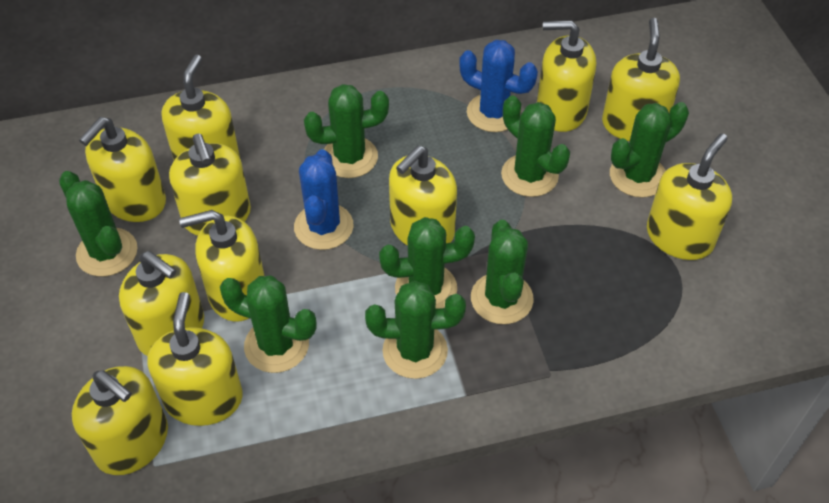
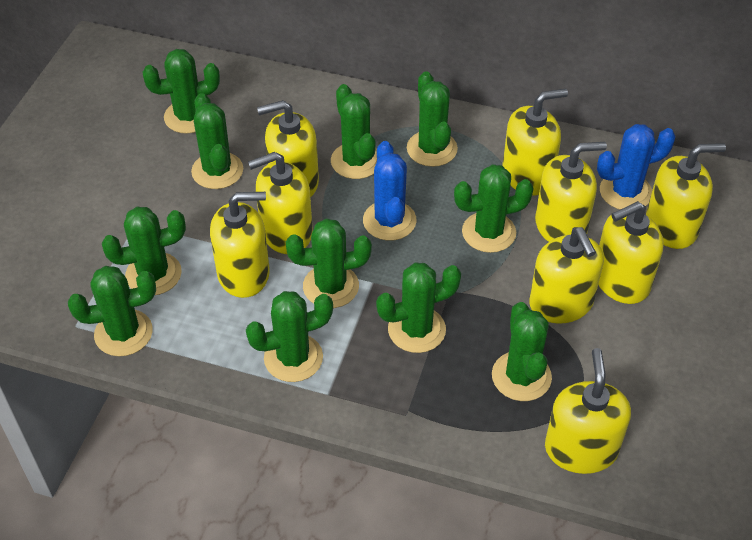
green cactus: [59,171,138,277] [220,276,317,373] [304,84,389,178] [365,281,466,379] [379,217,475,309] [471,220,533,324] [501,95,570,197] [610,102,689,198] = 8 -> [68,266,156,356] [102,207,186,295] [142,49,220,134] [191,93,243,189] [246,291,333,382] [286,218,372,308] [331,84,377,179] [376,263,461,353] [407,71,458,167] [454,164,533,253] [492,302,552,401] = 11
yellow soap dispenser: [72,366,168,475] [79,117,166,222] [119,251,204,356] [147,292,243,426] [161,55,240,160] [169,134,251,236] [179,210,264,322] [389,146,457,246] [537,20,596,132] [602,18,680,141] [647,133,732,260] = 11 -> [210,192,270,298] [248,152,313,254] [257,100,319,197] [503,89,568,196] [529,227,604,324] [535,142,607,242] [545,348,631,474] [598,201,664,304] [646,143,726,249] = 9

